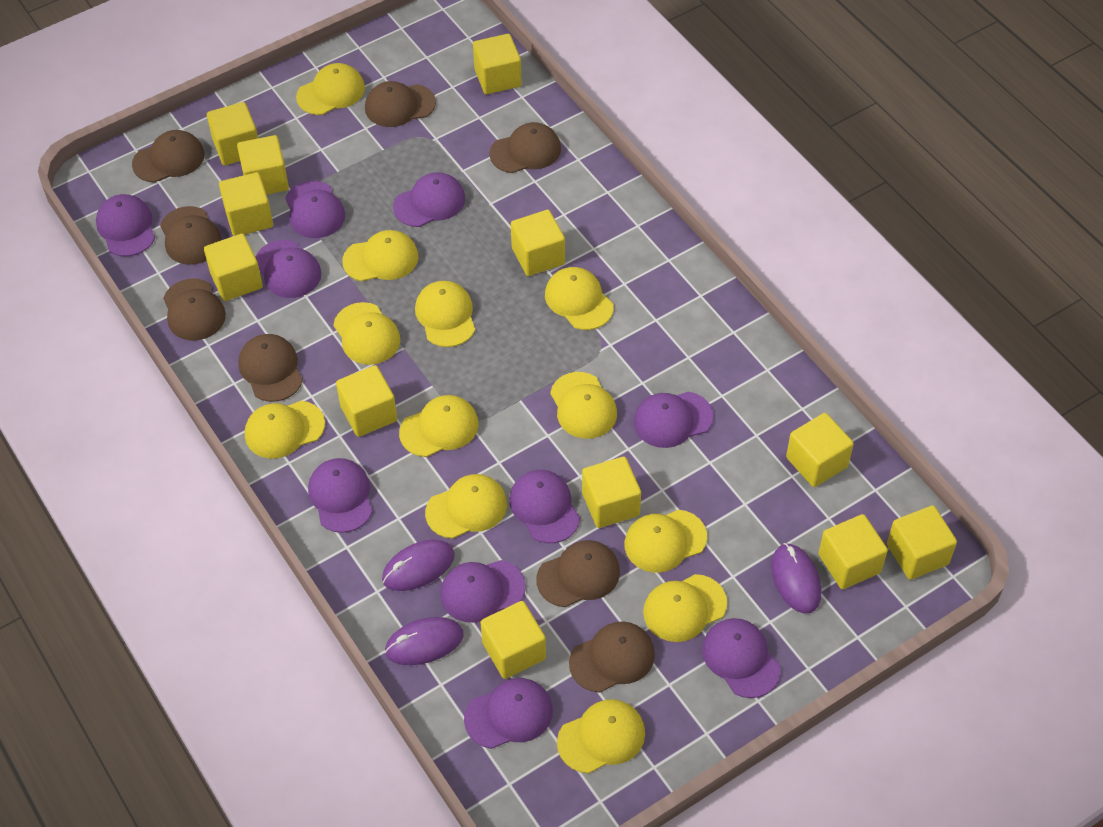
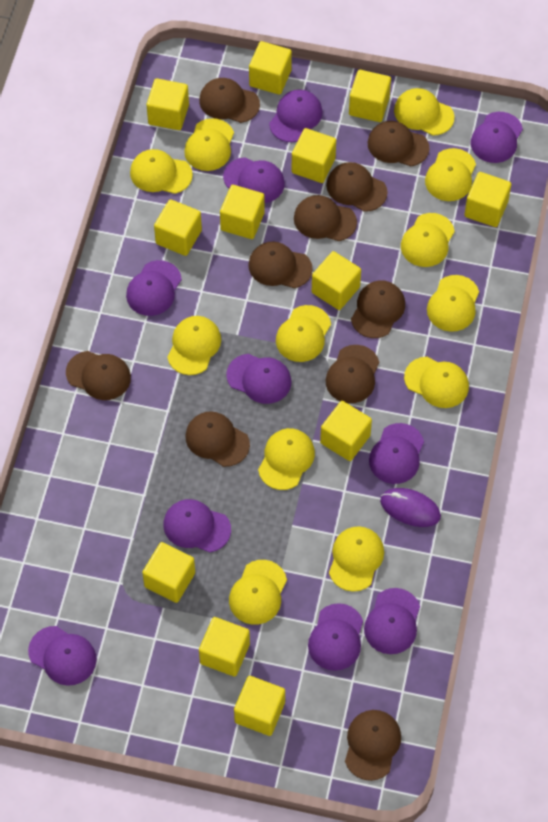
brown cap: [132,130,204,183] [160,206,222,265] [163,279,226,340] [238,334,303,402] [365,81,436,127] [489,122,561,173] [536,540,620,607] [569,621,655,692] = 8 -> [66,351,131,400] [185,411,250,467] [199,78,260,123] [248,242,313,288] [294,195,357,241] [326,162,388,212] [326,345,379,403] [345,710,401,781] [351,280,405,338] [368,121,429,166] = 10
purple mouse: [382,540,455,591] [385,617,464,665] [771,543,821,613] = 3 -> [380,488,441,527] = 1

